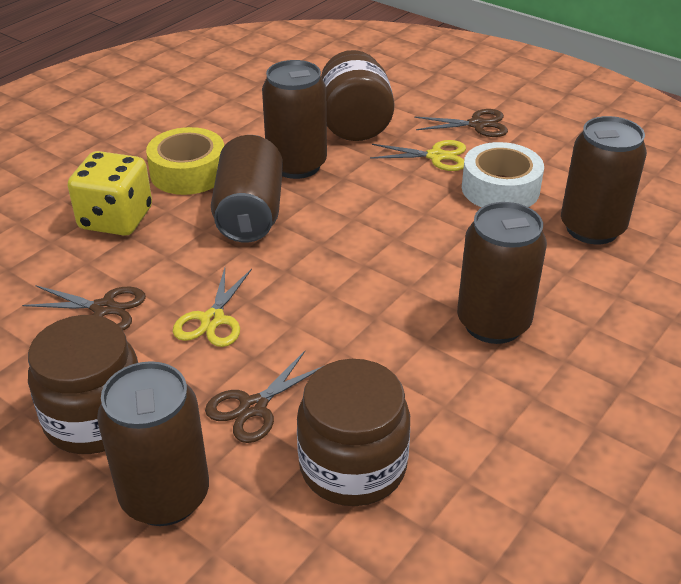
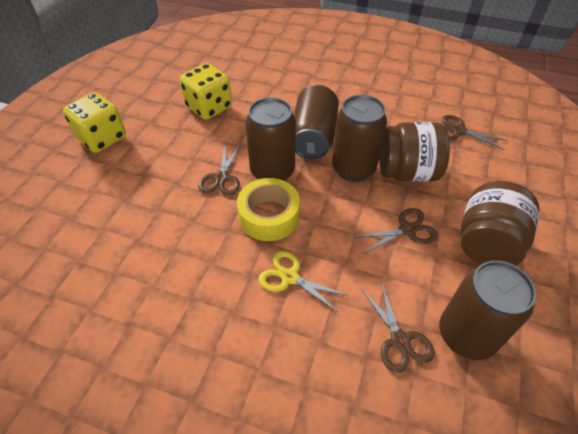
brown can: [97,361,209,526] [211,135,283,242] [262,60,327,179] [457,202,547,344] [561,116,647,244] = 5 -> [245,97,296,181] [294,84,339,160] [332,95,387,182] [439,261,536,360] = 4
brown jar: [28,315,138,454] [297,359,410,506] [321,50,394,141] = 3 -> [379,122,450,182] [461,181,539,266] = 2
brown scissors: [22,285,146,330] [205,351,323,443] [414,109,508,137] = 3 -> [198,142,241,196] [355,208,438,254] [362,282,435,373] [442,115,508,150] = 4
white tape: [462,142,544,208] = 1 -> none = 0
yellow dice: [68,151,152,236] = 1 -> [63,92,126,153] [180,63,232,120] = 2
yellow scissors: [173,268,252,347] [370,140,466,171] = 2 -> [258,251,349,313] = 1

